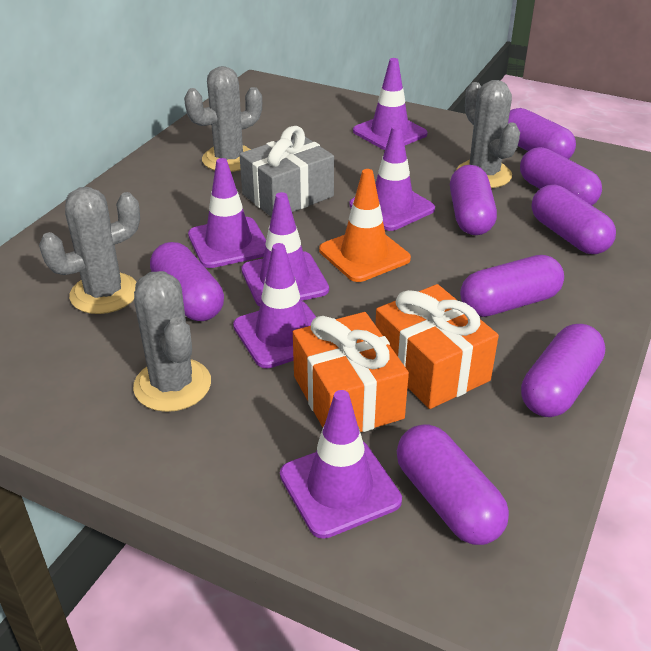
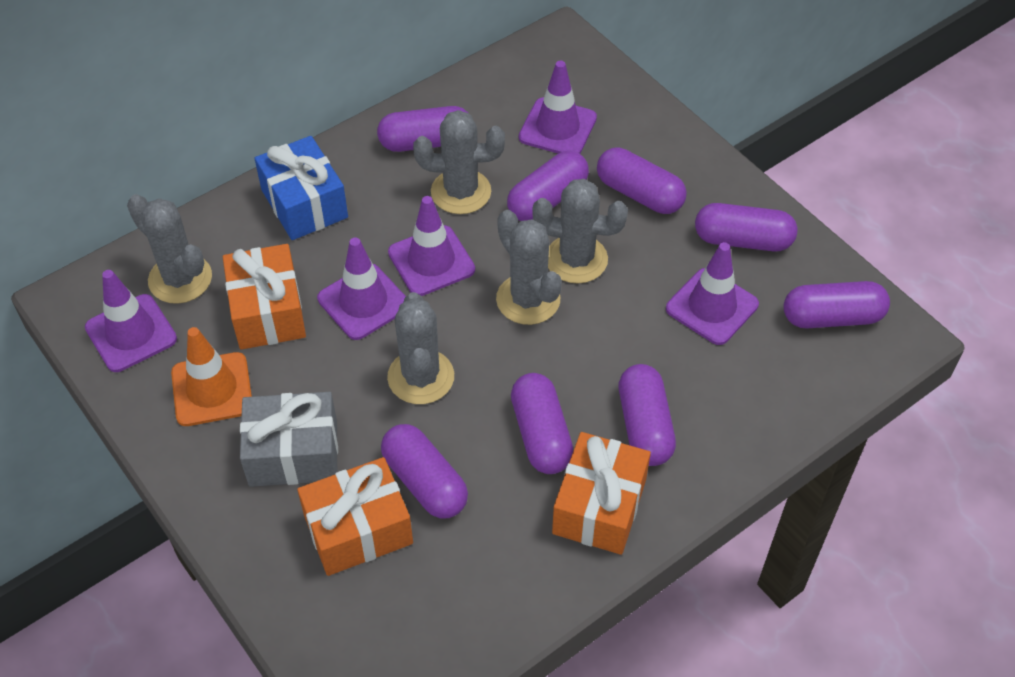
blue gift: none = 0 -> [254,136,348,240] = 1
grey cactus: [39,187,140,314] [133,271,211,412] [184,66,262,172] [456,80,520,188] = 4 -> [127,194,212,304] [387,292,454,404] [413,110,505,214] [496,210,562,325] [532,179,628,284] = 5
orange gift: [293,312,409,432] [375,284,499,409] = 2 -> [223,244,306,350] [297,457,413,576] [552,432,651,555] = 3
purple traffic cone: [188,158,266,268] [233,243,316,369] [241,192,329,306] [280,390,402,539] [350,125,435,231] [353,58,427,150] = 6 -> [85,270,177,372] [317,238,406,340] [388,196,475,296] [519,61,597,154] [666,242,759,345] = 5

